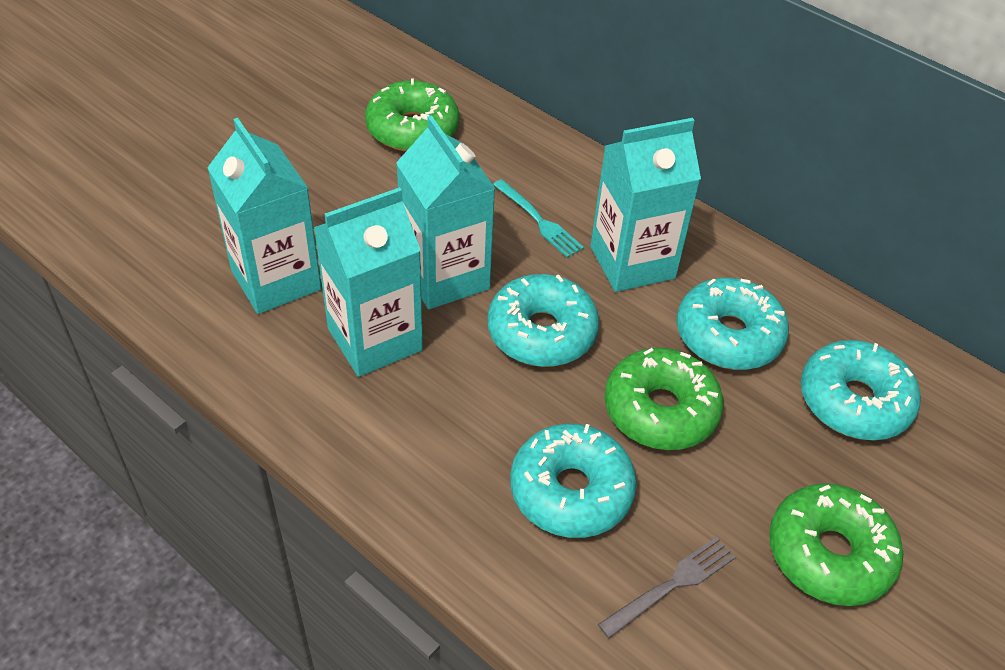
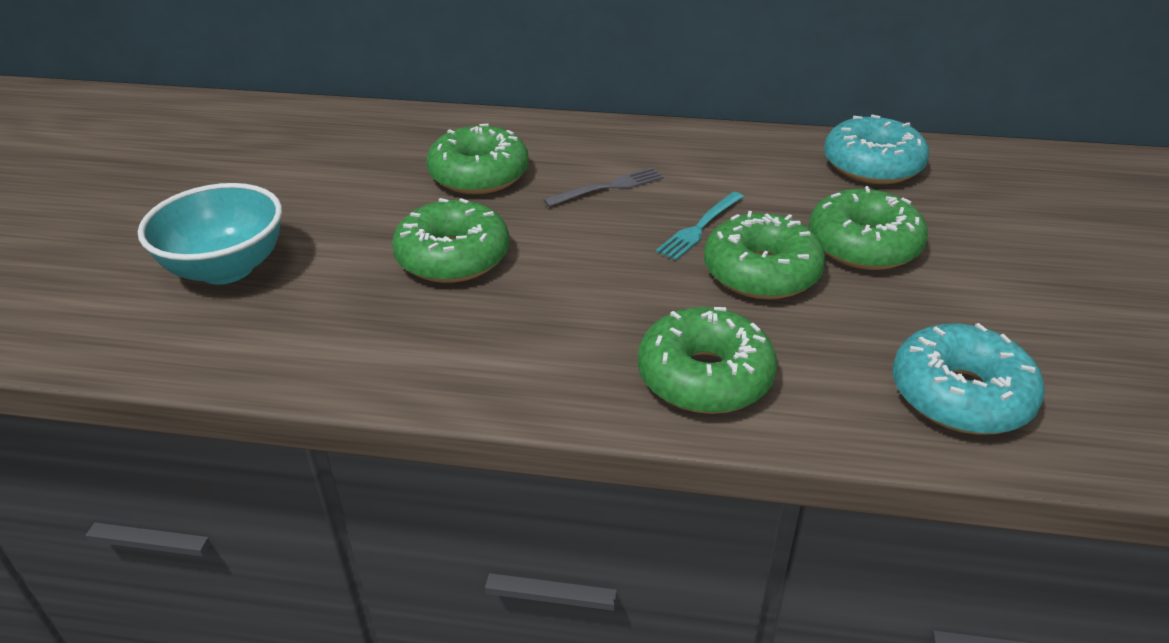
green donut: [365,79,459,151] [605,348,723,450] [769,483,903,606] = 3 -> [392,198,509,283] [426,124,529,194] [638,307,777,414] [704,211,826,299] [808,186,928,270] = 5
turquoise bowl: none = 0 -> [138,183,282,285] = 1
turquoise carton: [207,118,321,314] [314,187,423,377] [396,115,496,309] [590,118,701,292] = 4 -> none = 0
turquoise donut: [488,274,599,367] [510,424,637,538] [677,278,789,370] [801,340,921,440] = 4 -> [824,115,929,184] [893,323,1045,435] = 2

